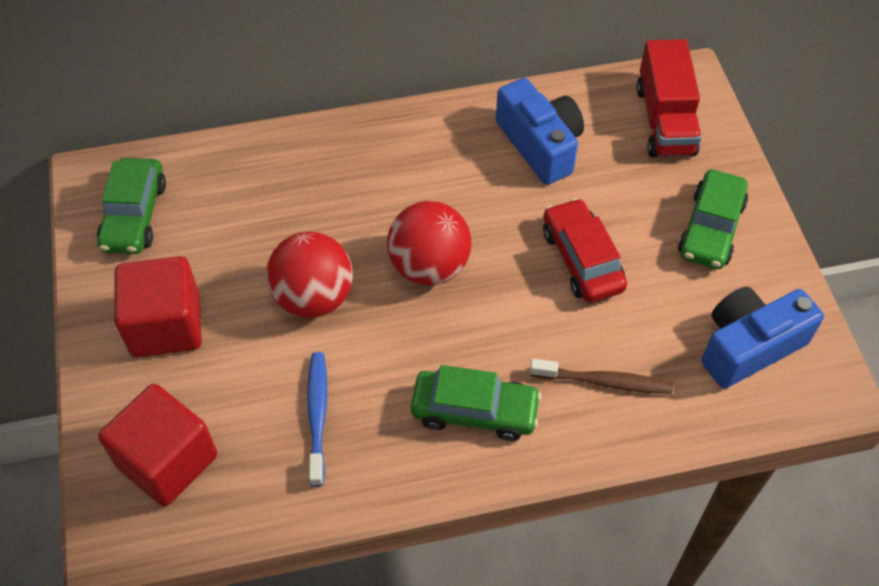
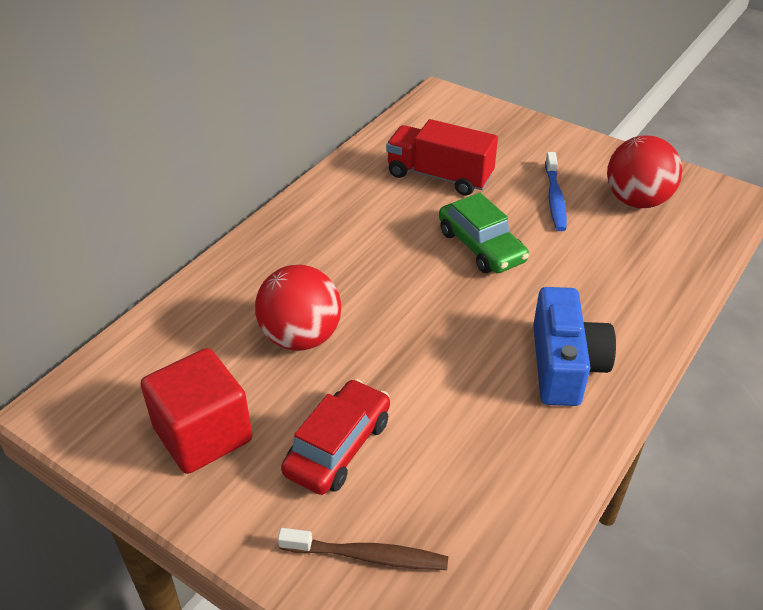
blue camera: [496,78,584,185] [702,287,824,389] = 2 -> [533,287,616,406] = 1
green car: [97,158,166,254] [411,365,542,441] [678,170,748,269] = 3 -> [439,193,529,273] = 1
red cube: [98,384,217,506] [114,256,202,358] = 2 -> [141,348,252,474] = 1

